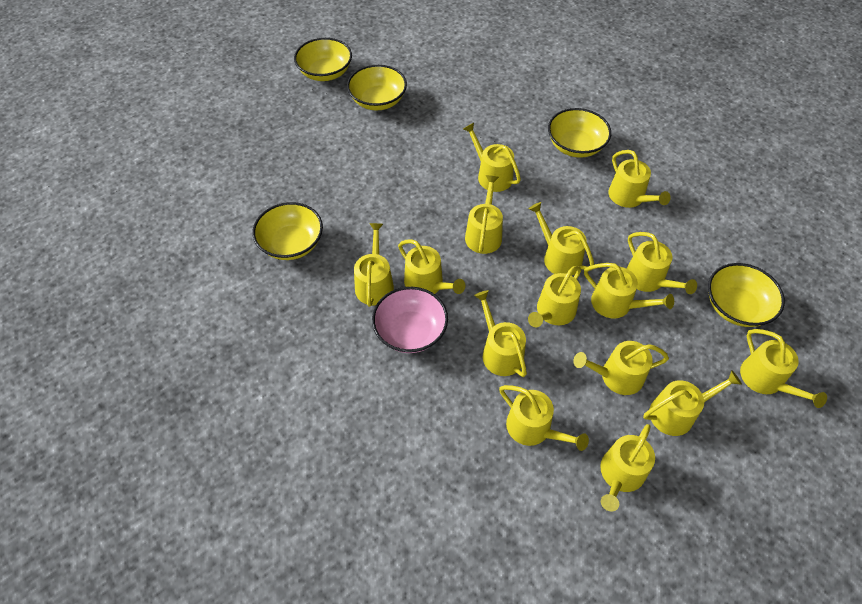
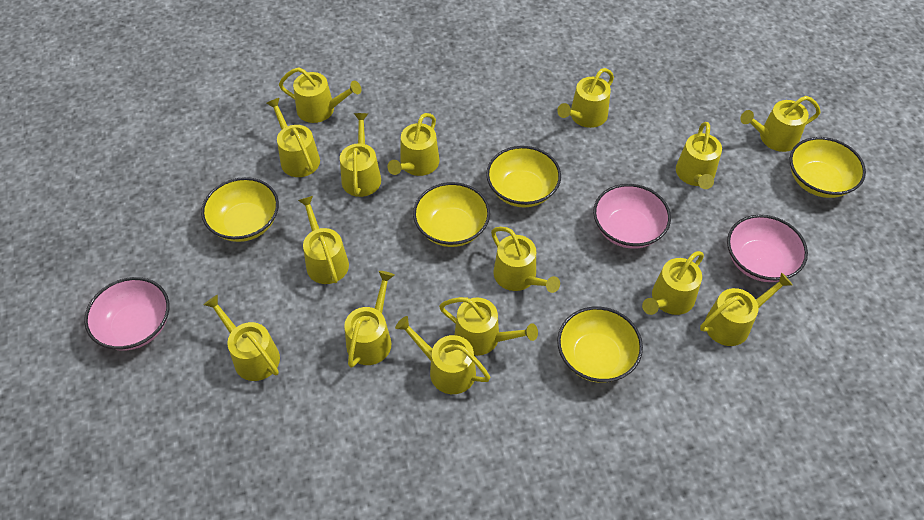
pink bowl: [372,287,448,353] = 1 -> [84,277,169,351] [593,184,671,249] [727,215,808,282] = 3

